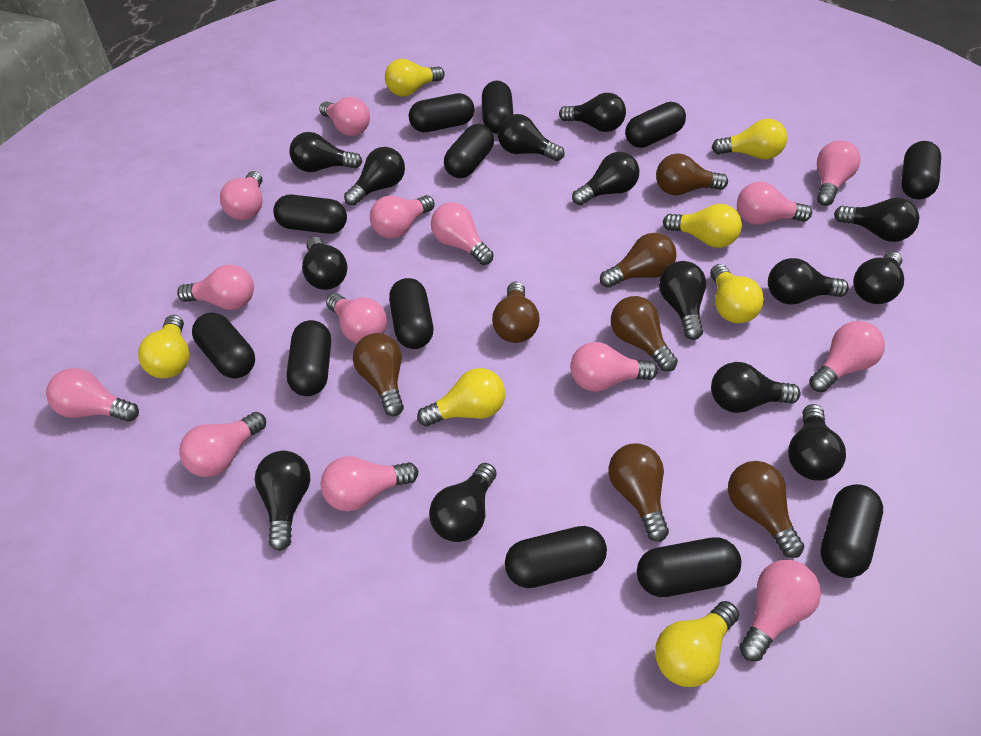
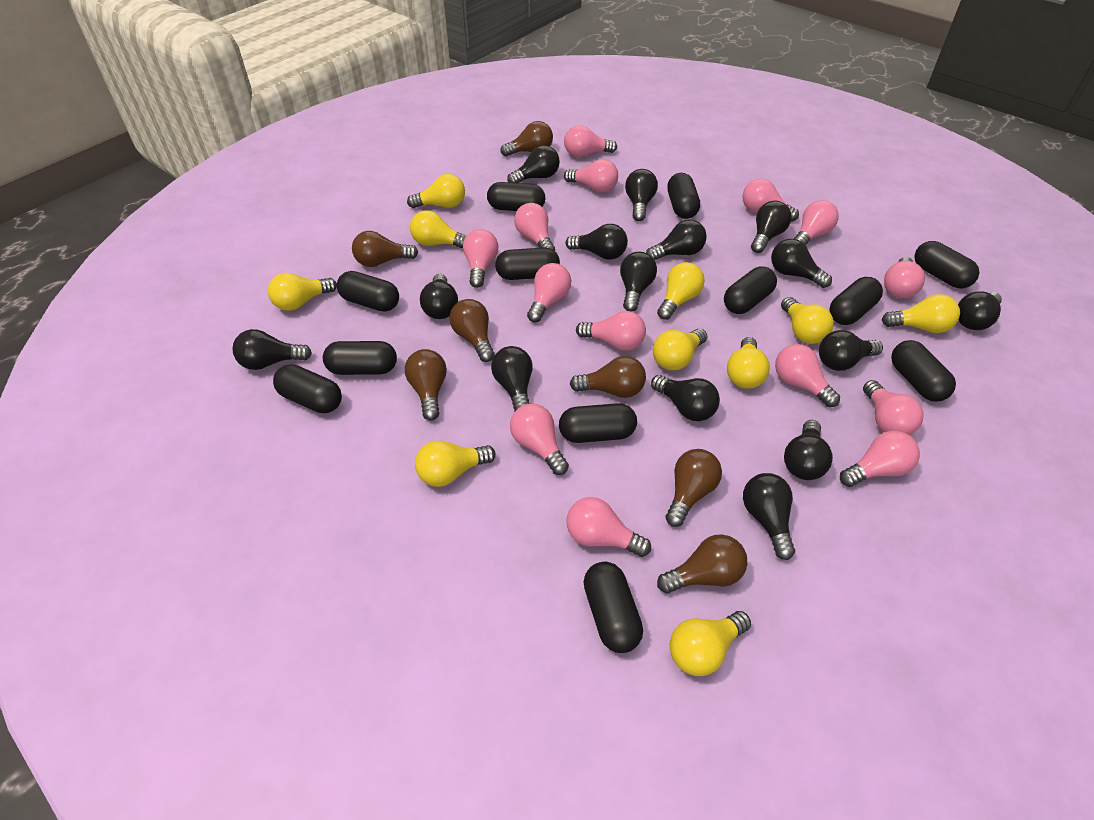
black light bulb: [255,451,310,551] [289,132,362,172] [302,237,348,290] [344,147,405,206] [429,463,497,542] [498,114,564,161] [559,93,626,132] [572,152,639,205] [659,261,706,340] [711,362,801,413] [768,258,849,305] [788,404,846,481] [834,198,919,242] [853,252,904,304] = 14 -> [233,329,312,370] [420,274,458,319] [491,346,533,412] [507,145,560,183] [565,224,628,260] [620,252,657,312] [625,169,658,221] [646,219,707,260] [651,375,720,421] [743,473,795,560] [751,201,792,253] [771,239,832,288] [784,420,833,480] [819,330,883,371] [958,291,1002,330] = 15
yellow light bulb: [138,315,190,378] [385,59,445,97] [417,368,505,426] [655,601,739,687] [663,204,742,248] [710,264,764,323] [712,119,787,160] = 7 -> [268,273,337,311] [407,174,465,208] [410,210,466,248] [415,441,496,487] [653,329,708,370] [657,262,705,320] [670,611,751,676] [727,337,770,389] [781,297,834,344] [882,294,960,333] = 10

